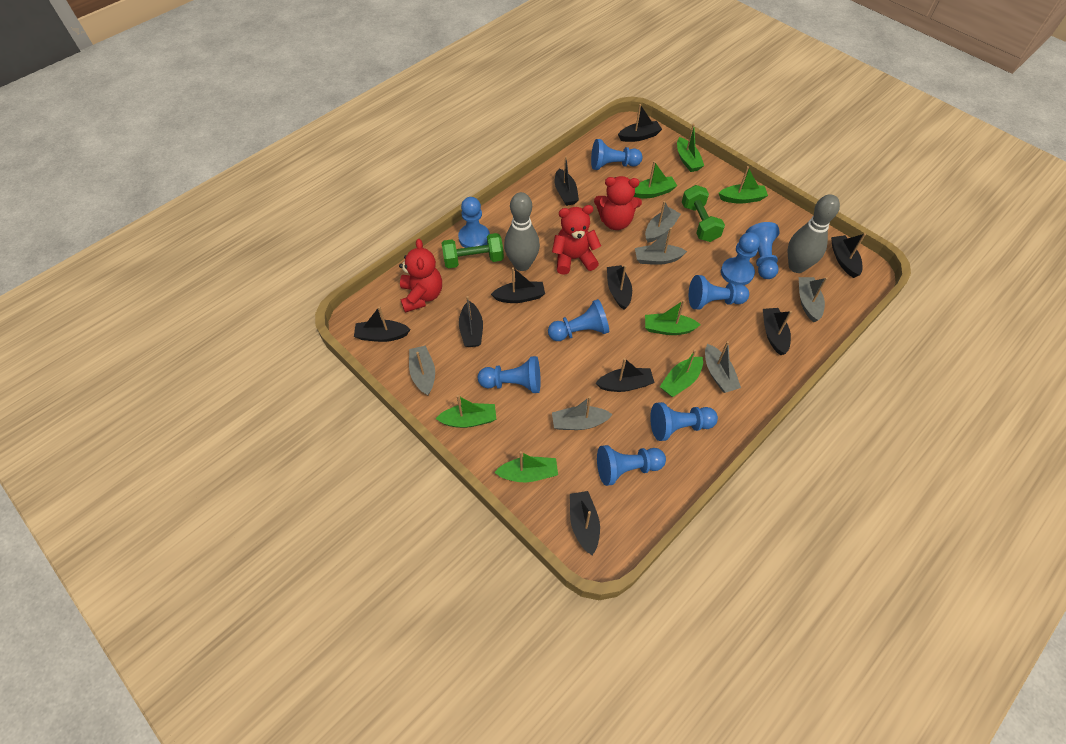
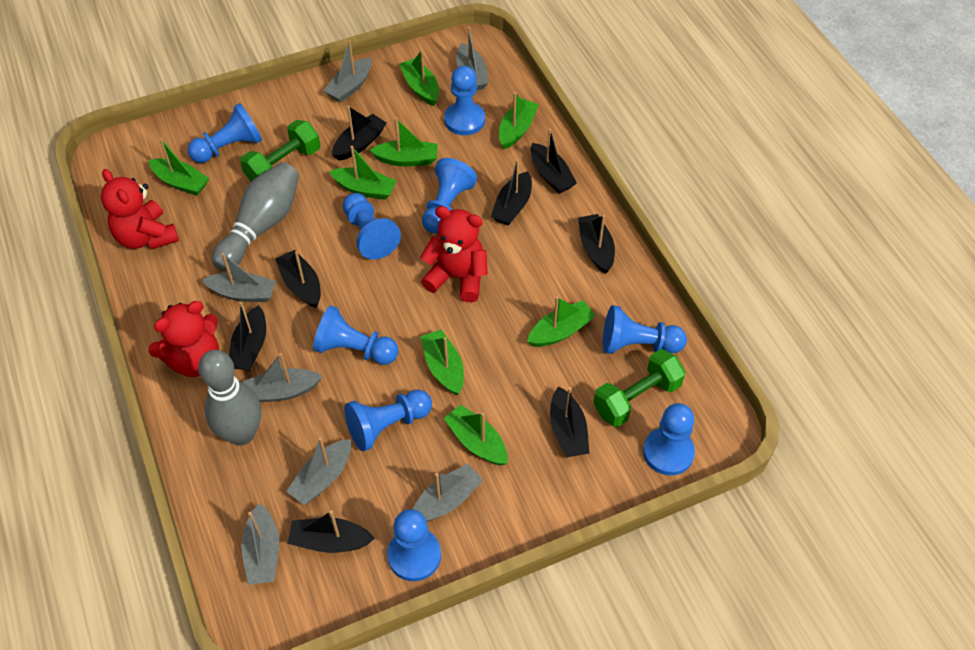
black boat: [354,306,410,342] [459,296,483,347] [491,267,545,303] [555,157,579,206] [570,491,600,555] [596,358,655,392] [607,265,632,310] [618,104,662,142] [763,308,792,355] [831,233,866,278] = 10 -> [229,302,266,371] [275,250,321,308] [288,510,375,553] [332,106,386,161] [491,159,532,226] [531,129,577,194] [550,386,589,458] [578,214,615,274] = 8
green boat: [436,395,496,428] [494,451,558,482] [634,161,677,199] [645,300,701,335] [660,350,703,397] [677,124,704,172] [719,166,768,204] = 7 -> [148,138,210,195] [329,146,396,200] [370,117,438,166] [399,49,439,106] [420,330,464,395] [443,404,508,466] [499,92,539,149] [527,296,596,347] = 8
grey boat: [409,346,435,395] [552,396,613,430] [635,228,687,265] [645,201,681,243] [705,341,741,393] [799,277,828,322] = 6 -> [202,253,276,302] [241,503,279,585] [243,353,322,402] [286,437,351,505] [324,40,371,103] [413,464,483,522] [456,27,489,90] = 7

